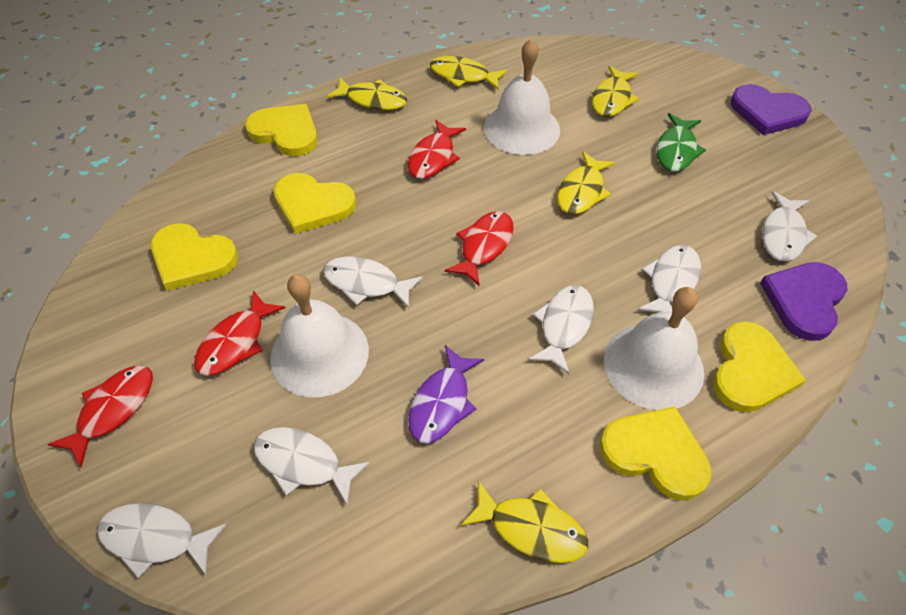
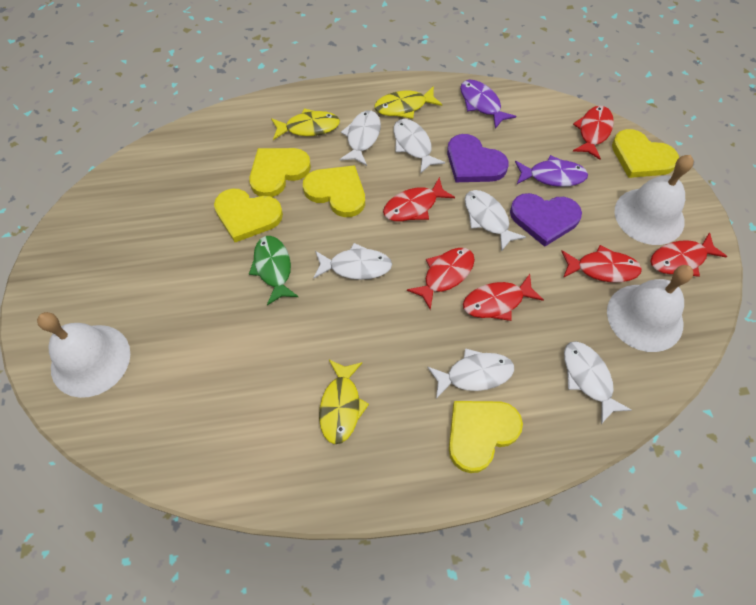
purple fish: [408,345,484,444] = 1 -> [460,80,517,129] [515,155,588,187] = 2
red fish: [47,365,153,468] [194,290,285,376] [408,120,466,179] [444,211,514,287] = 4 -> [383,177,455,221] [407,248,475,310] [463,274,544,321] [561,245,642,282] [573,106,614,160] [651,232,727,277] = 6
yellow fish: [327,78,407,110] [430,56,508,89] [461,480,588,563] [557,151,615,215] [592,66,639,117] = 5 -> [271,108,340,140] [319,360,369,444] [374,86,442,119] = 3

